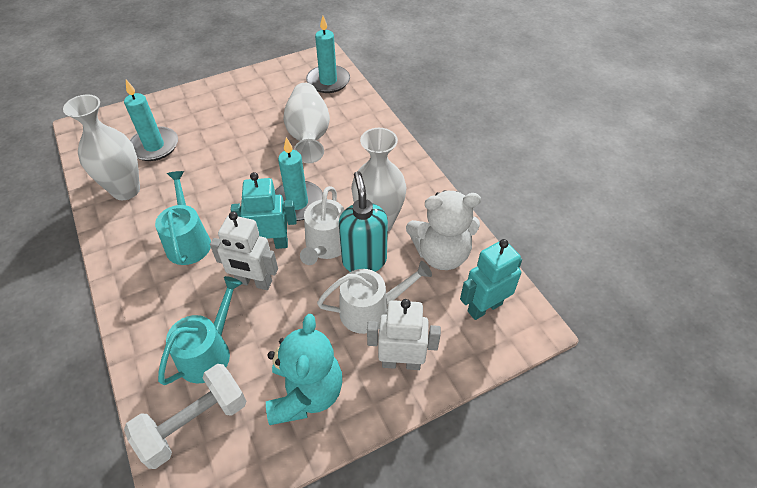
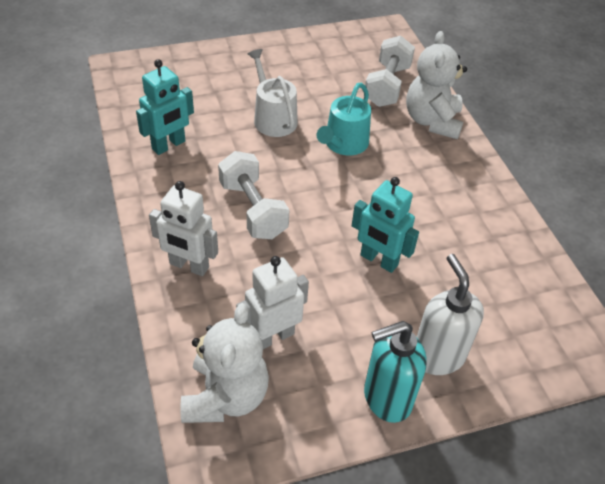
turquoise candle: [124,80,178,161] [275,137,323,221] [306,16,350,93] = 3 -> none = 0
turquoise teddy bear: [266,314,342,425] = 1 -> none = 0
turquoise watering can: [155,171,211,265] [158,276,243,385] = 2 -> [317,83,371,155] = 1
white dumbbell: [124,364,246,469] = 1 -> [218,151,289,239] [365,36,415,107] = 2
white soap dispenser: none = 0 -> [417,254,484,375] = 1
white teddy bear: [406,190,481,270] = 1 -> [180,303,269,423] [406,31,467,139] = 2
white vase: [63,94,140,200] [283,83,330,163] [351,128,406,232] = 3 -> none = 0
white watering can: [300,186,344,265] [317,261,432,334] = 2 -> [248,49,298,137] = 1

